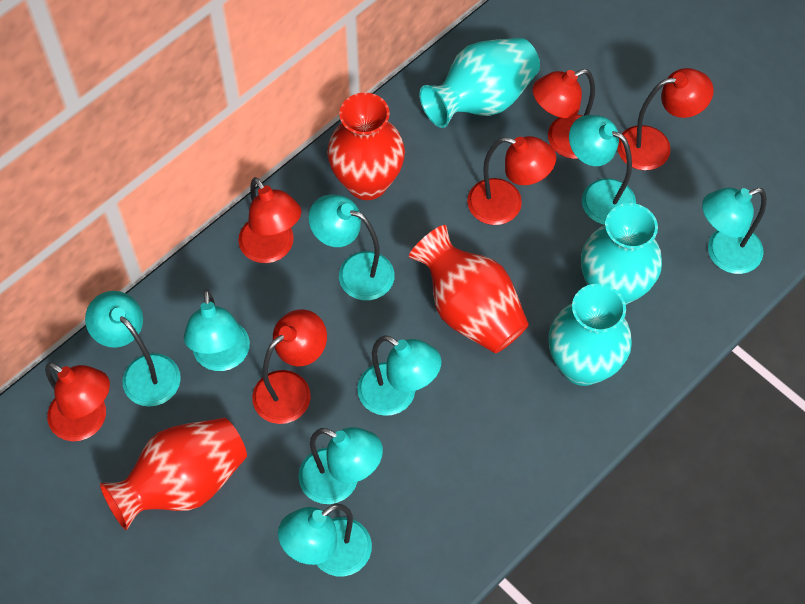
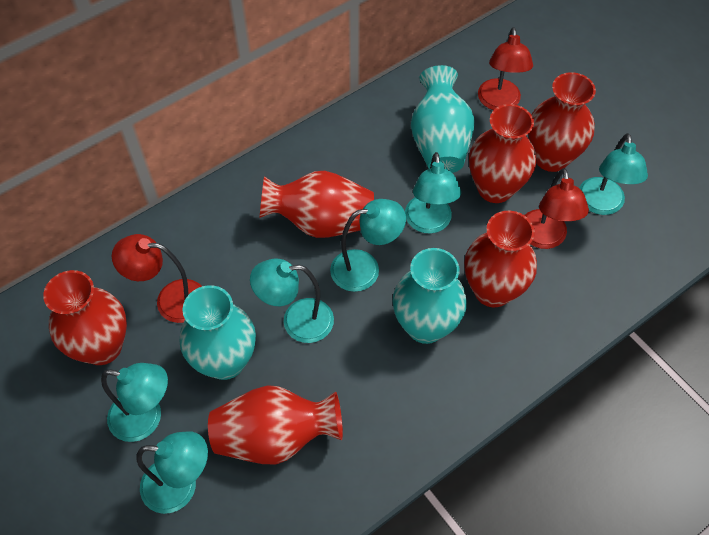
red lamp: [45,362,110,441] [238,177,301,263] [252,309,327,424] [467,136,556,225] [533,69,595,159] [617,68,714,170] = 6 -> [112,234,202,323] [478,27,533,110] [525,168,589,249] = 3
red vase: [100,418,247,530] [327,92,405,200] [409,225,529,353] = 3 -> [43,270,127,365] [208,385,343,464] [260,171,374,238] [464,211,537,307] [469,104,536,203] [528,72,596,172] = 6
turquoise lamp: [85,291,181,407] [184,289,250,371] [278,504,372,576] [298,427,383,504] [308,194,395,300] [357,335,442,416] [569,115,636,225] [702,188,767,274] = 8 -> [101,363,168,442] [136,432,208,514] [250,259,334,343] [330,199,406,292] [405,152,461,233] [579,133,648,215] = 6

